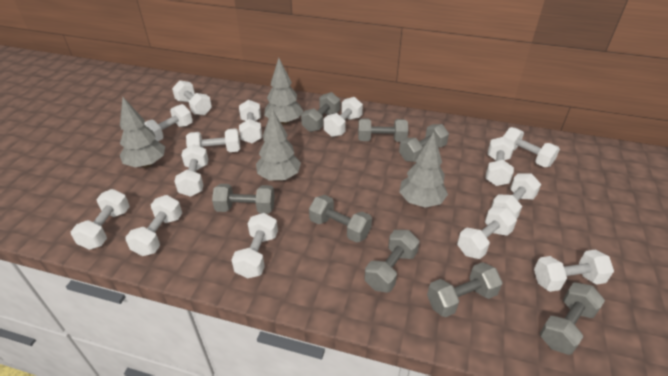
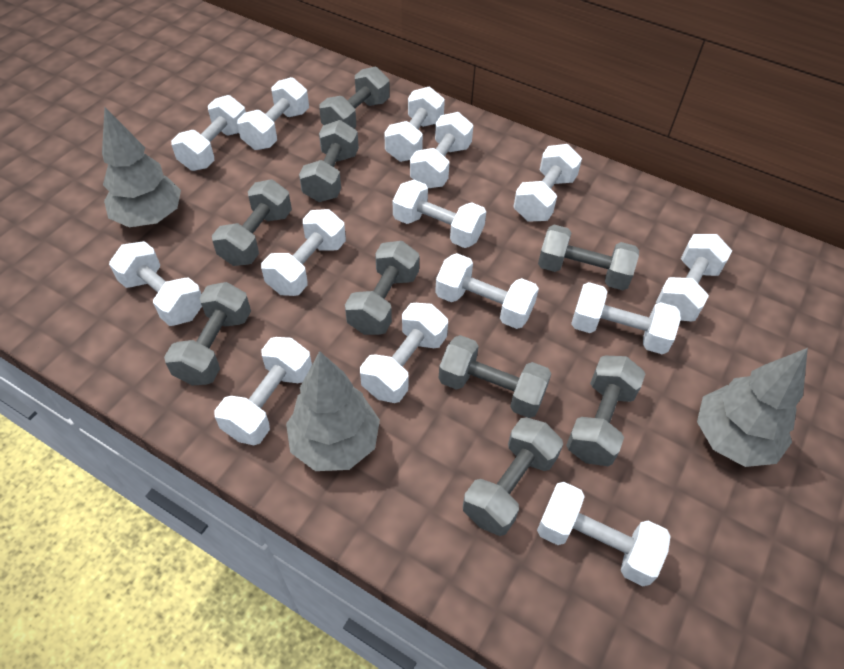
grey dumbbell: [212,184,275,214] [301,92,340,132] [309,195,372,243] [358,119,408,142] [364,230,420,293] [399,124,449,162] [427,262,503,317] [540,282,605,355] = 8 -> [164,282,251,386] [212,180,292,266] [299,120,359,202] [319,67,390,129] [345,241,419,335] [439,335,552,418] [463,417,563,536] [538,225,639,290] [566,355,645,466] = 9
grey tree: [120,97,165,168] [256,109,301,181] [264,58,303,125] [399,132,448,208] = 4 -> [102,107,181,227] [286,351,380,471] [697,348,808,467] = 3

